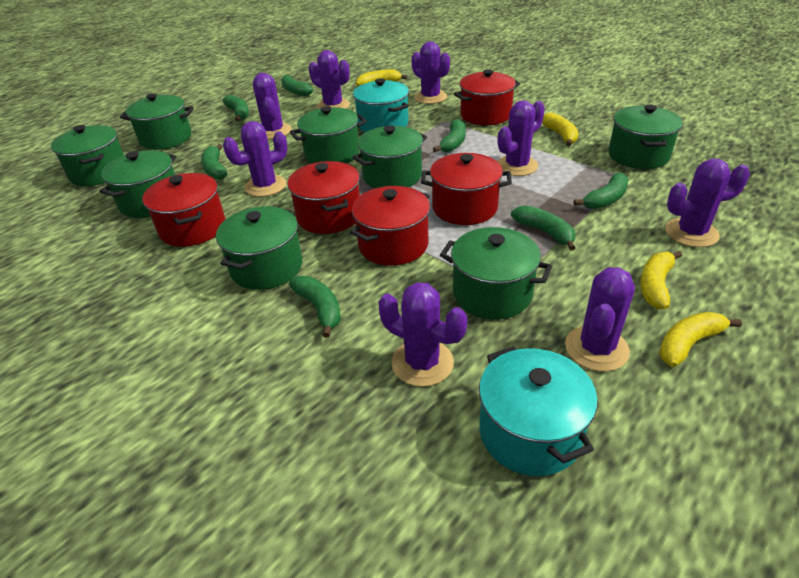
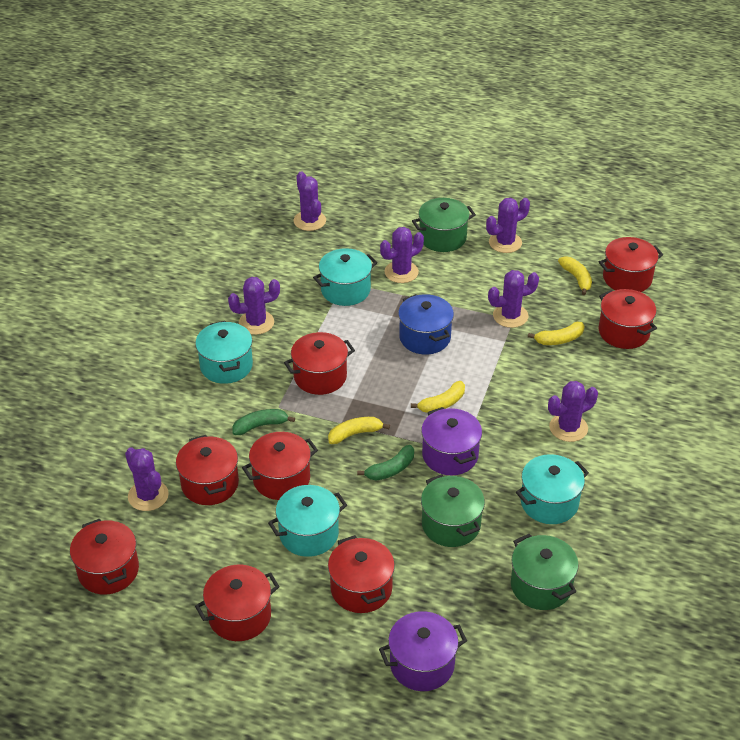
blue pot: none = 0 -> [398,294,454,355] = 1
green banana: [201,144,227,180] [222,95,249,121] [281,74,313,96] [289,276,341,338] [433,119,466,152] [511,205,576,251] [573,172,629,209] = 7 -> [232,409,295,435] [357,445,414,481] = 2
green pot: [51,125,124,186] [99,150,176,218] [120,93,194,150] [216,206,302,290] [290,106,367,164] [352,125,427,188] [440,227,552,319] [608,105,682,169] = 8 -> [412,198,476,252] [421,474,485,547] [511,534,579,610] = 3
purple cactus: [223,121,288,197] [253,73,291,139] [309,50,350,109] [378,282,467,387] [411,41,450,104] [497,100,545,176] [565,267,635,372] [665,159,750,247] = 8 -> [125,447,169,511] [228,277,280,335] [294,171,326,231] [380,227,424,283] [486,198,530,253] [488,270,539,328] [548,381,598,442] = 7
purple pot: none = 0 -> [379,611,467,691] [421,407,482,475] = 2
red pot: [142,173,225,247] [287,161,360,234] [350,186,430,266] [421,153,512,225] [454,69,520,125] = 5 -> [70,519,139,595] [176,435,239,505] [195,565,280,641] [242,432,318,500] [284,332,355,395] [328,535,395,613] [599,237,663,292] [599,289,657,349] = 8
turquoise pot: [353,78,409,132] [479,346,598,476] = 2 -> [195,321,253,384] [268,485,347,557] [313,248,377,306] [516,454,589,524] = 4

